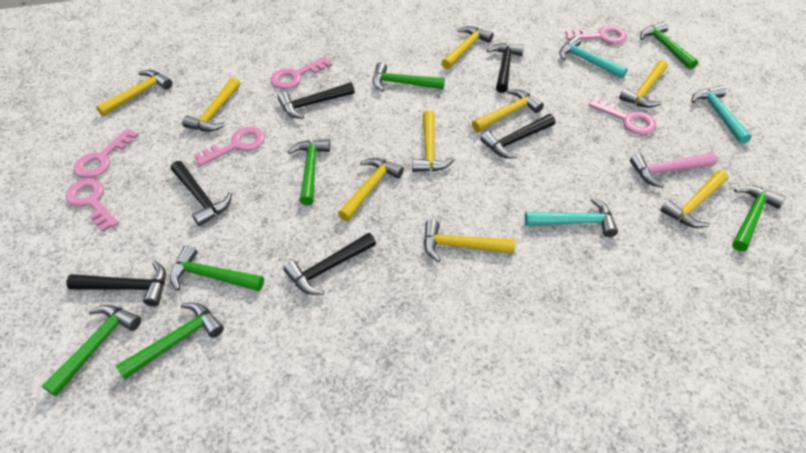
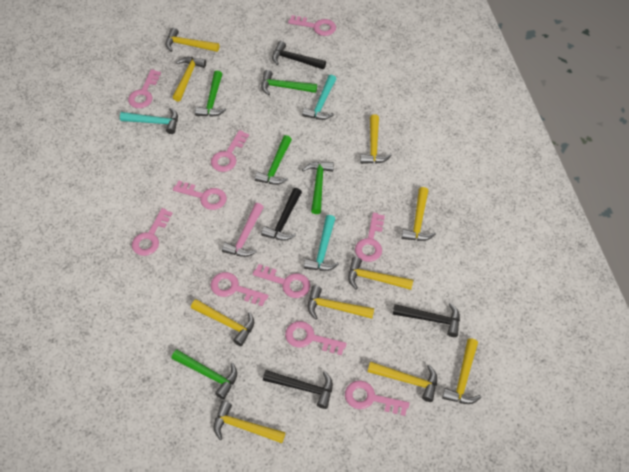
black hammer: [66,260,166,306] [171,161,232,226] [278,82,355,119] [283,233,376,295] [480,114,555,158] [487,43,524,93] = 6 -> [261,188,302,241] [263,370,333,409] [272,41,326,69] [393,303,460,337] = 4
green hammer: [42,305,141,396] [116,303,224,379] [170,245,264,291] [287,139,330,205] [373,62,445,92] [640,22,698,70] [732,185,786,252] = 7 -> [172,350,237,399] [195,71,226,117] [255,135,292,185] [261,70,317,96] [302,162,334,214] = 5
pink key: [66,179,119,232] [74,128,139,178] [194,127,265,166] [271,57,332,89] [565,26,627,44] [588,97,657,135] = 6 -> [128,69,161,108] [132,208,173,256] [173,180,227,210] [211,130,249,172] [211,272,269,306] [253,264,310,298] [285,321,347,355] [288,15,336,36] [345,381,410,416] [355,213,385,262] = 10
yellow hammer: [96,70,172,117] [182,78,240,132] [338,158,404,221] [412,111,455,172] [424,219,515,262] [441,26,493,70] [472,89,544,132] [619,60,668,108] [660,170,729,228] = 9 -> [166,28,219,52] [172,57,206,102] [191,299,254,346] [214,401,285,443] [308,286,374,320] [348,257,413,290] [360,114,392,164] [368,362,437,402] [401,187,436,241] [442,338,481,404] = 10

